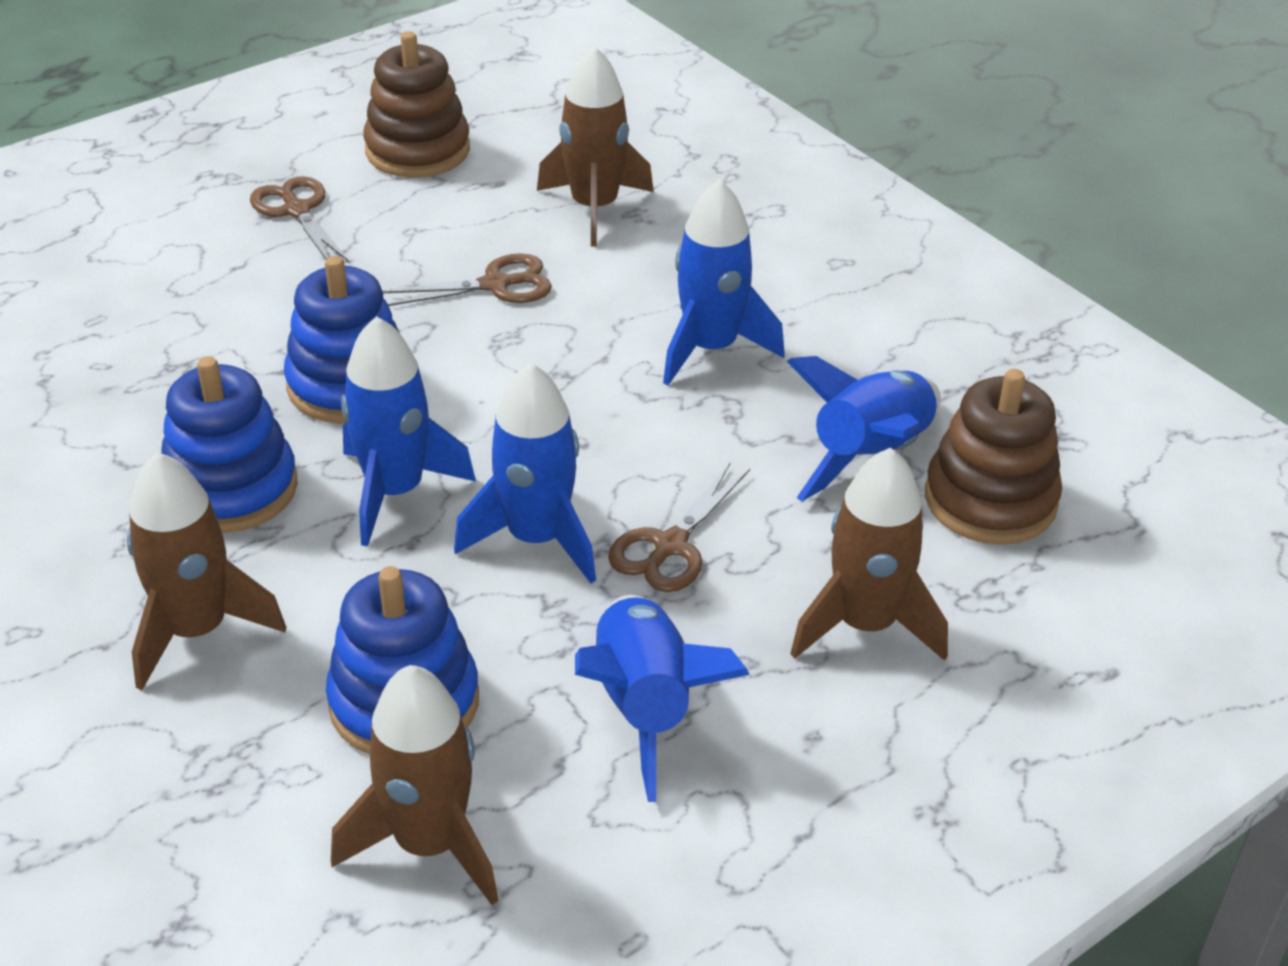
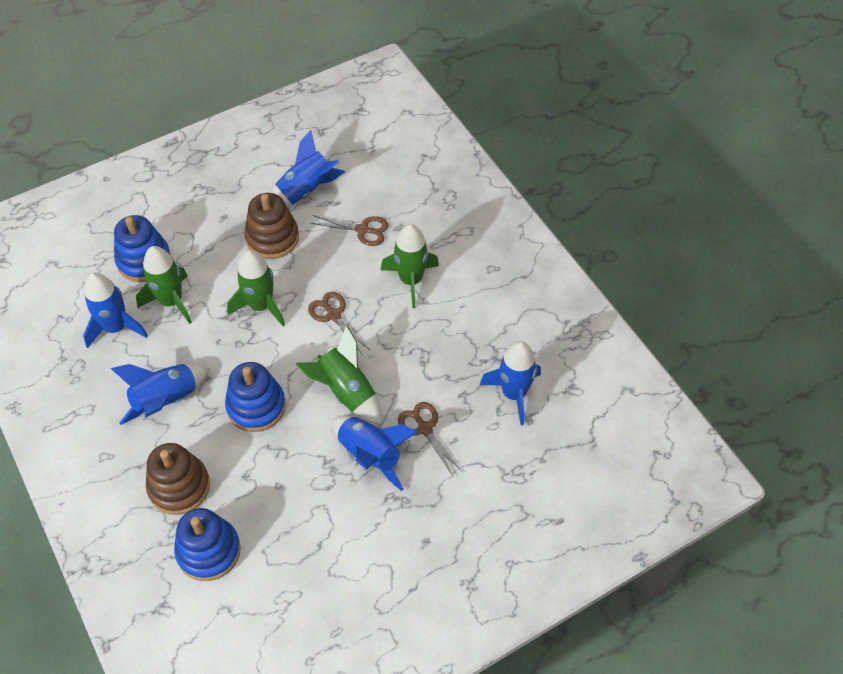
brown rocket: [127,452,286,690] [331,665,499,906] [537,46,654,247] [790,448,948,661] = 4 -> none = 0
green rocket: none = 0 -> [136,246,192,324] [227,250,285,326] [296,326,381,425] [381,224,439,308] = 4

